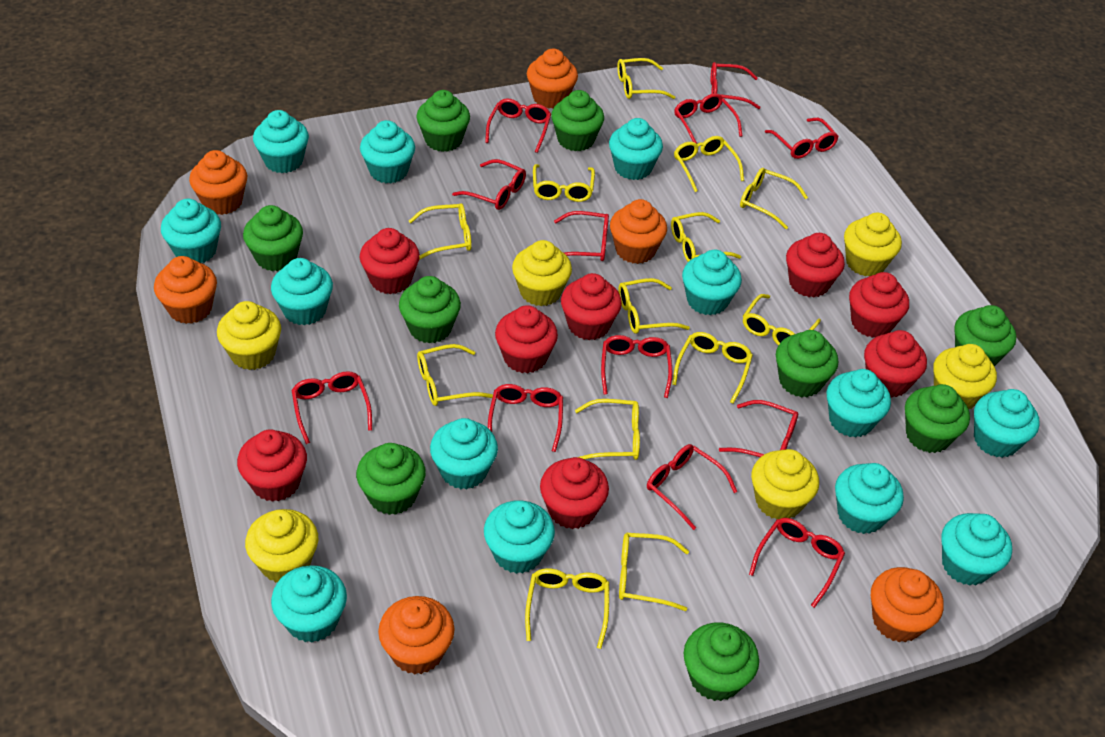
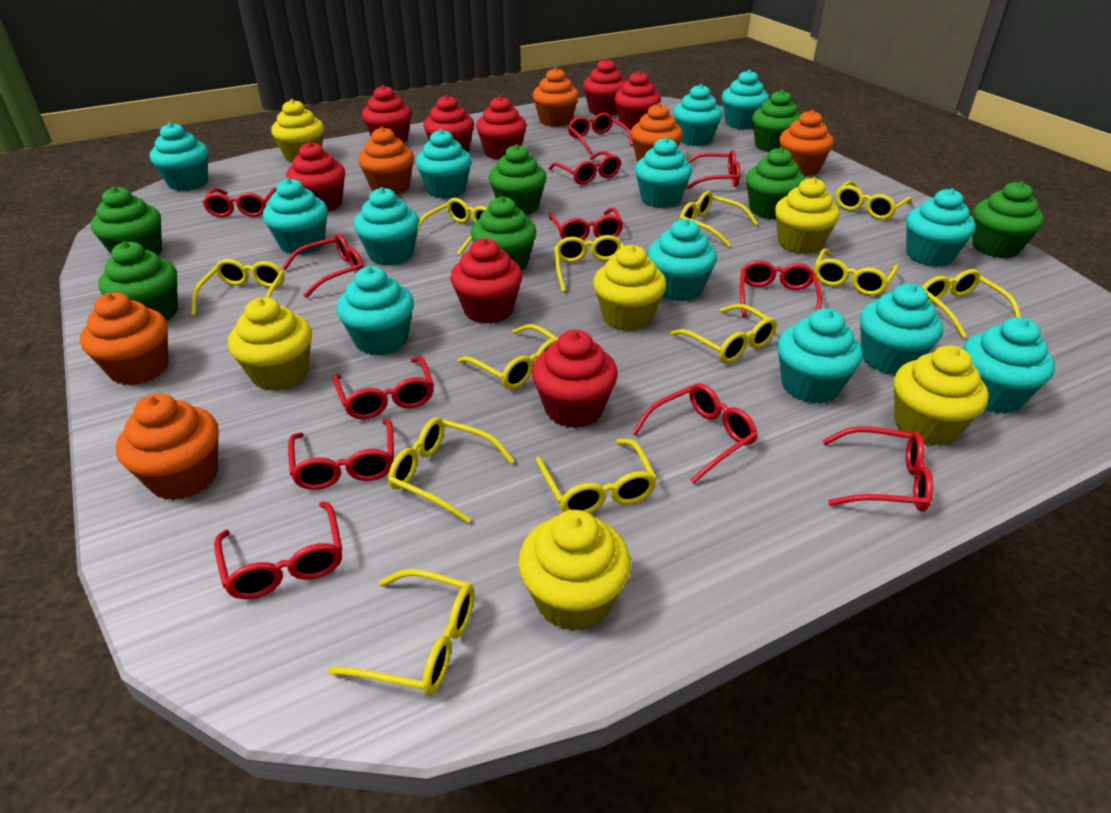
green cupcake: [243,205,303,271] [356,443,426,515] [399,276,461,344] [416,90,470,152] [551,90,604,151] [684,623,759,701] [776,330,838,398] [905,384,970,453] [954,305,1016,366] = 9 -> [91,186,162,255] [98,241,178,320] [471,196,537,271] [489,144,547,215] [746,147,805,219] [752,90,801,152] [972,181,1044,258] = 7
yellow glasses: [409,203,472,260] [417,344,493,406] [525,568,609,649] [533,164,595,202] [575,399,640,460] [617,58,675,99] [618,278,690,334] [619,533,689,611] [671,212,742,262] [672,332,753,404] [674,136,744,192] [740,168,808,229] [743,294,821,346] = 13 -> [191,259,285,316] [328,569,475,695] [388,417,515,523] [416,198,487,255] [457,324,559,389] [536,439,657,513] [554,235,624,292] [670,304,777,363] [679,191,758,247] [814,248,898,296] [836,180,912,220] [922,269,1021,338] = 12

